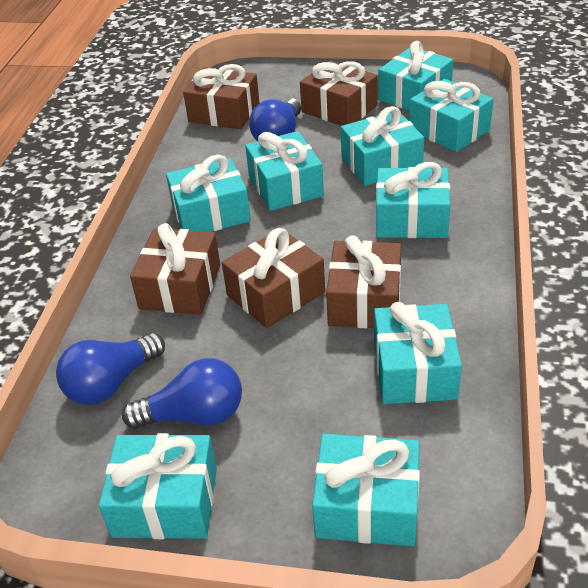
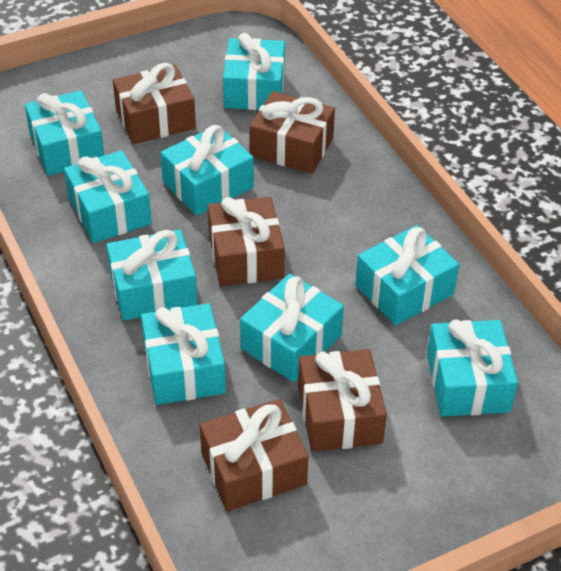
blue light bulb: [56,333,165,405] [122,358,242,429] [249,98,301,141] = 3 -> none = 0

